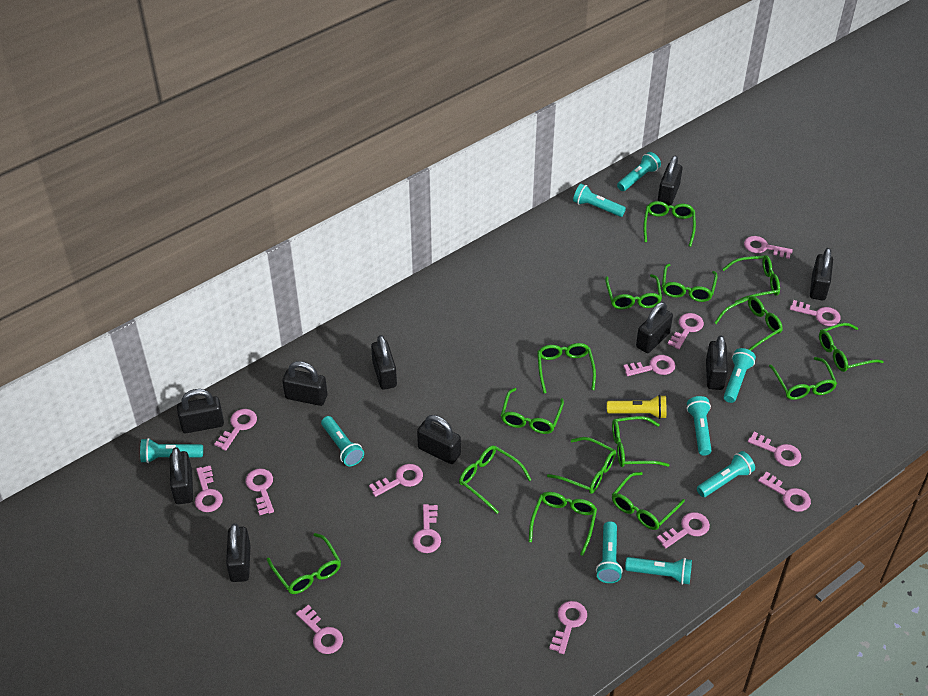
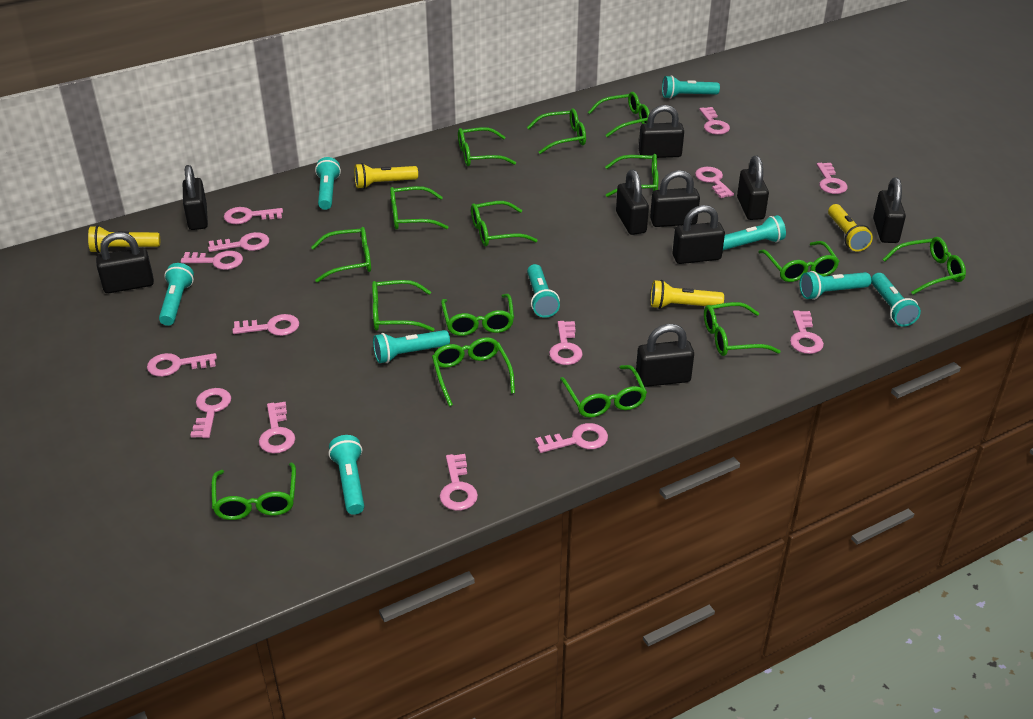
black padlock: [170,447,193,504] [177,389,224,433] [226,523,251,582] [282,361,327,406] [371,335,397,390] [417,415,461,464] [636,302,673,353] [658,156,683,206] [706,335,728,390] [810,248,833,300] = 10 -> [96,232,154,293] [183,165,208,230] [616,169,649,235] [636,324,694,387] [639,105,684,158] [650,170,700,227] [672,205,725,264] [737,156,769,220] [873,177,906,243] = 9
yellow flashlight: [607,395,666,419] = 1 -> [88,226,160,253] [354,163,418,189] [651,280,724,309] [828,204,873,252] = 4

